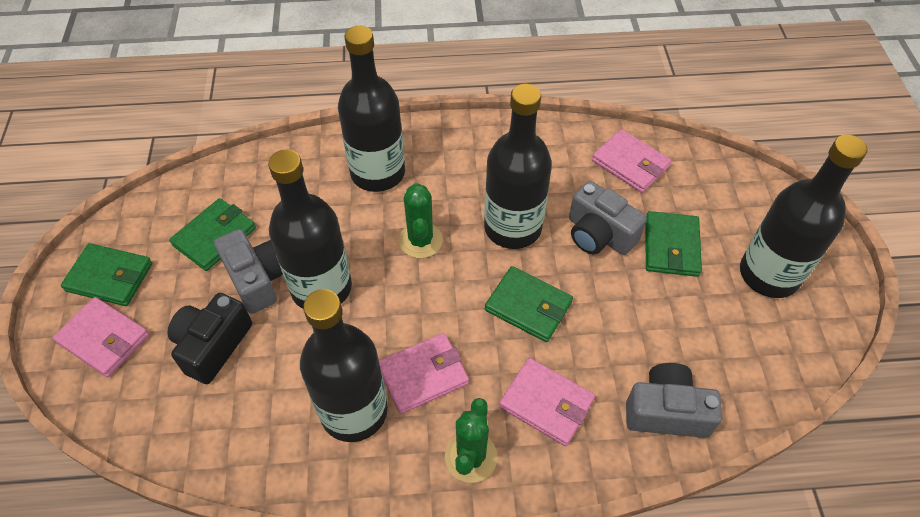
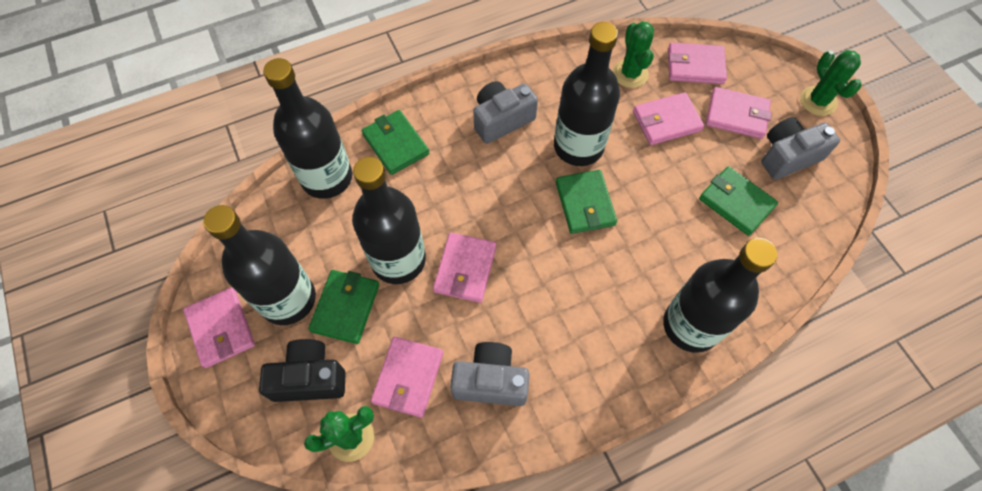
green cactus: [399,183,443,258] [445,398,498,483] = 2 -> [304,406,374,462] [613,21,654,88] [800,50,862,116] = 3
pink wallet: [53,297,149,377] [379,333,469,414] [499,358,595,446] [592,129,671,193] = 4 -> [183,287,255,368] [371,337,443,418] [433,233,496,303] [633,92,704,145] [668,43,727,84] [706,87,772,139] = 6

